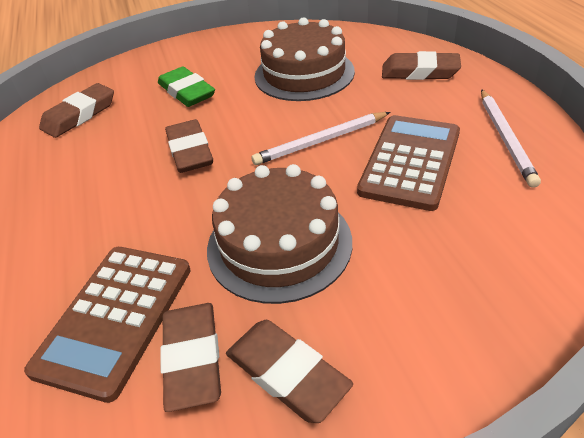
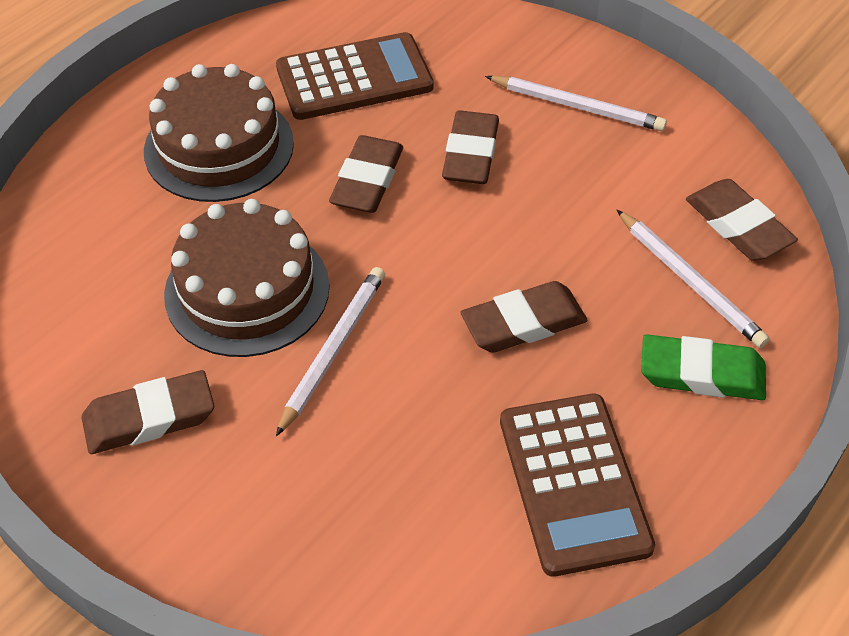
white pencil: [251,112,390,165] [481,89,541,188] = 2 -> [276,267,385,436] [485,76,667,131] [617,210,770,348] = 3

